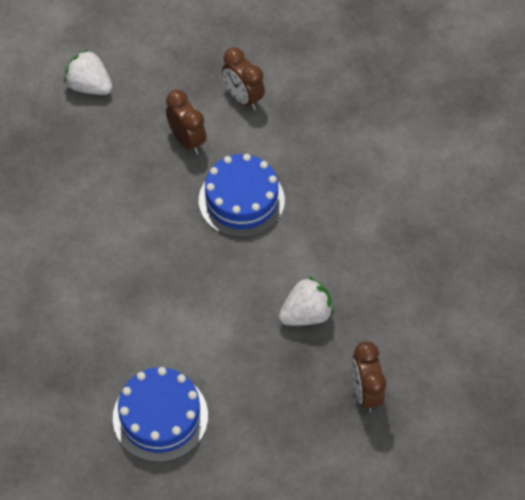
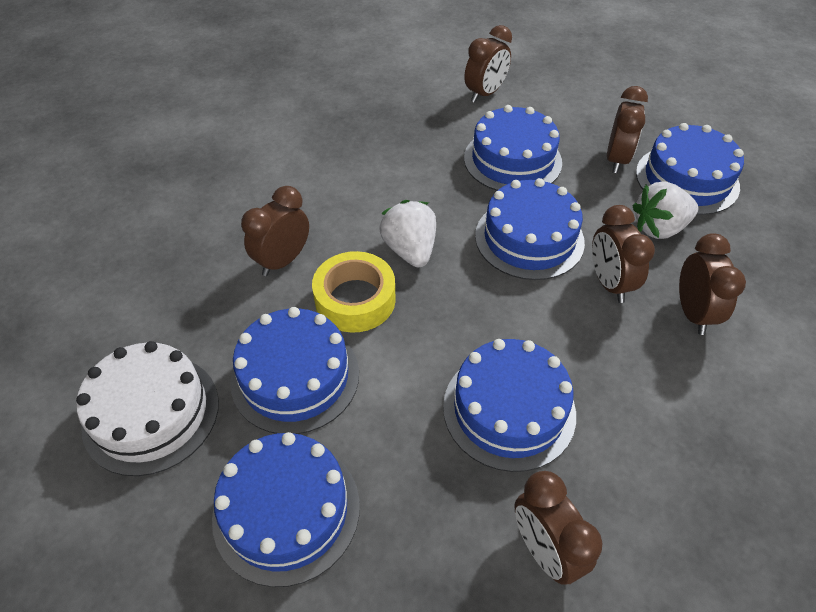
blue cake: [113,367,208,462] [199,154,285,237] = 2 -> [212,432,360,587] [230,307,359,434] [443,339,576,472] [464,105,562,191] [475,178,585,280] [636,123,744,215] = 6
brown clock: [166,90,206,154] [222,47,265,110] [351,341,386,413] = 3 -> [241,186,309,276] [464,25,512,103] [514,471,602,585] [592,205,655,303] [607,86,648,173] [679,233,746,335] = 6
white cake: none = 0 -> [76,341,219,476] = 1
yellow tape: none = 0 -> [312,251,396,333] = 1

